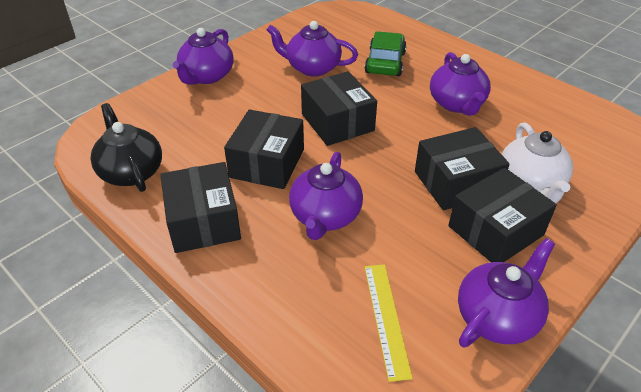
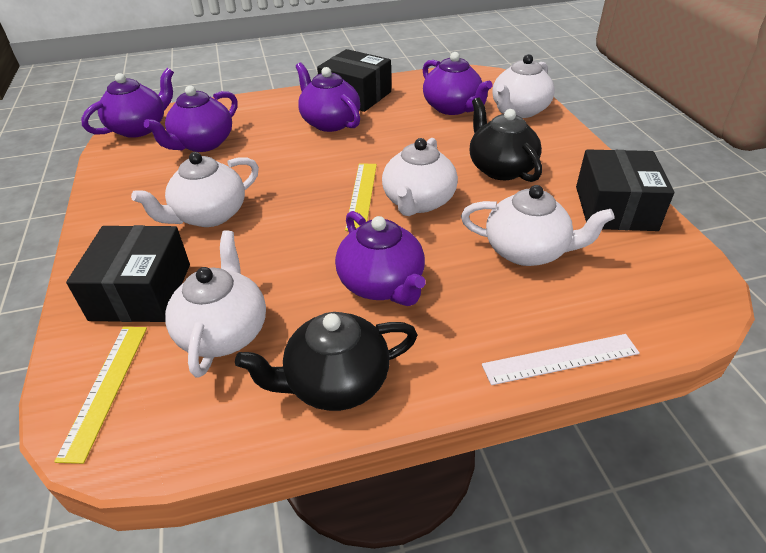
black box: [160,162,241,253] [224,109,304,189] [301,71,377,146] [415,127,510,210] [448,168,557,262] = 5 -> [66,225,190,322] [317,49,391,112] [576,149,674,231] = 3
black teapot: [91,103,162,192] = 1 -> [235,312,417,411] [470,97,542,182] = 2
green car: [364,31,407,76] = 1 -> none = 0
white ruler: none = 0 -> [482,334,640,385] = 1
white teapot: [502,122,573,203] = 1 -> [131,152,259,227] [165,230,266,378] [382,138,458,216] [461,185,615,266] [492,54,555,118] = 5
yellow ruler: [365,264,413,382] = 1 -> [54,327,147,464] [345,163,377,231] = 2

